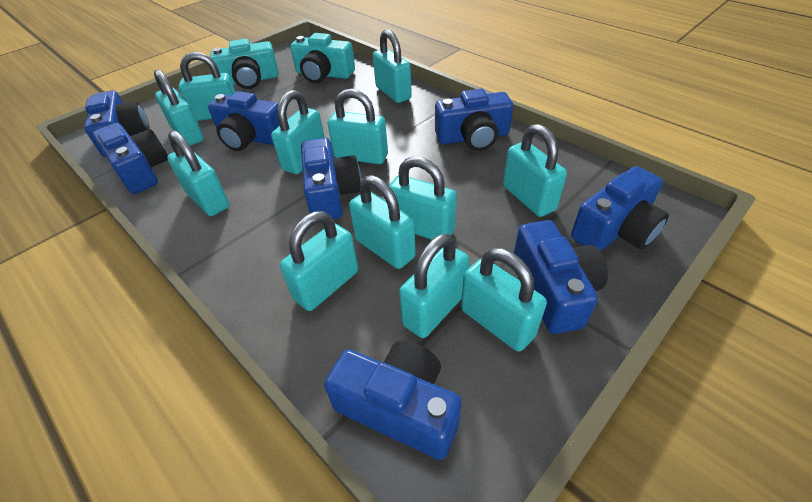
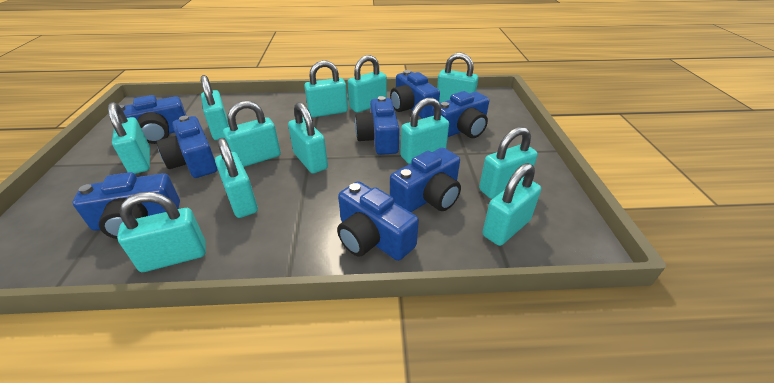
turquoise camera: [210,39,279,89] [290,33,355,83] = 2 -> none = 0

